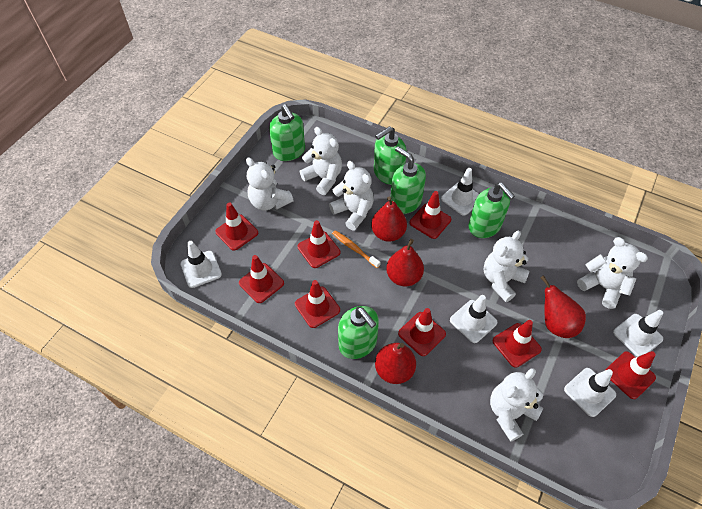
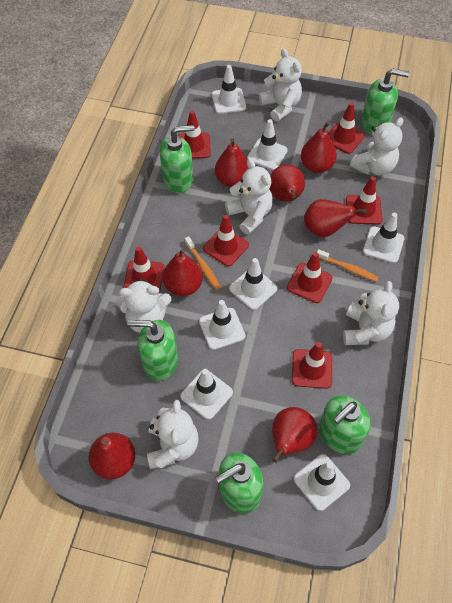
orange toothbrush: [332,230,381,268] = 1 -> [185,236,221,290] [317,249,379,282] = 2
red pear: [371,197,407,242] [375,343,416,384] [386,239,424,286] [540,275,586,338] = 4 -> [89,433,135,480] [163,248,203,296] [215,138,249,187] [269,164,305,202] [272,407,317,462] [301,121,337,173] [304,199,367,237] = 7
red traffic cone: [215,202,258,251] [239,255,284,303] [295,280,340,328] [298,220,340,268] [398,308,446,356] [409,191,451,239] [492,320,542,368] [605,351,656,399] = 8 -> [124,246,165,293] [178,111,211,159] [203,215,249,266] [287,252,333,303] [292,342,332,389] [328,102,365,154] [346,176,382,224] = 7
white traffic cone: [180,241,222,288] [441,168,479,216] [450,295,497,343] [564,368,616,417] [613,310,663,357] = 5 -> [180,369,233,419] [199,300,245,350] [212,65,246,114] [229,258,277,310] [247,119,288,170] [294,454,350,511] [363,213,404,263] = 7

